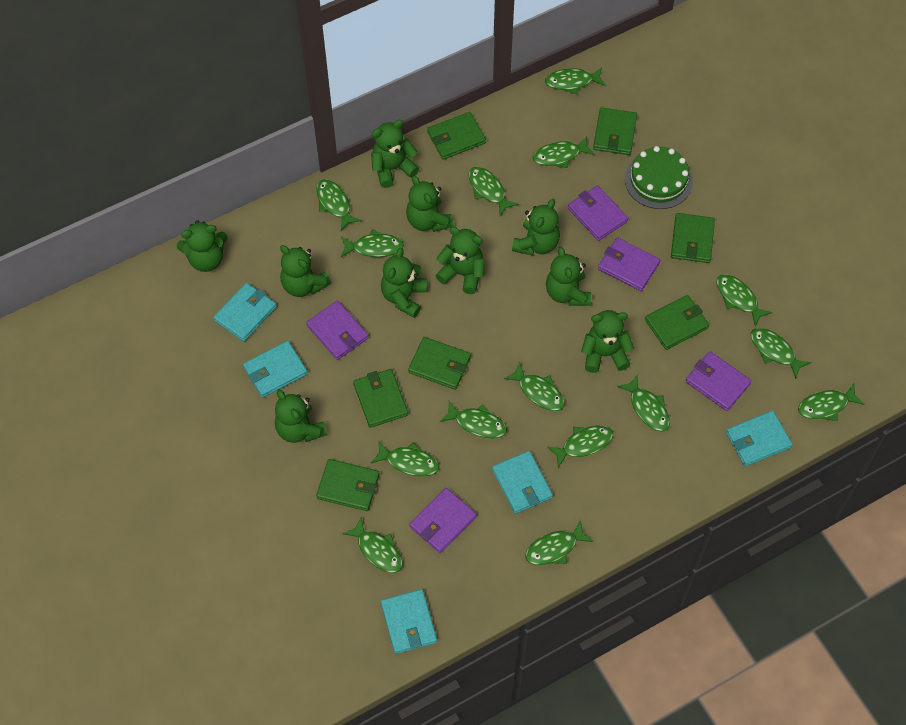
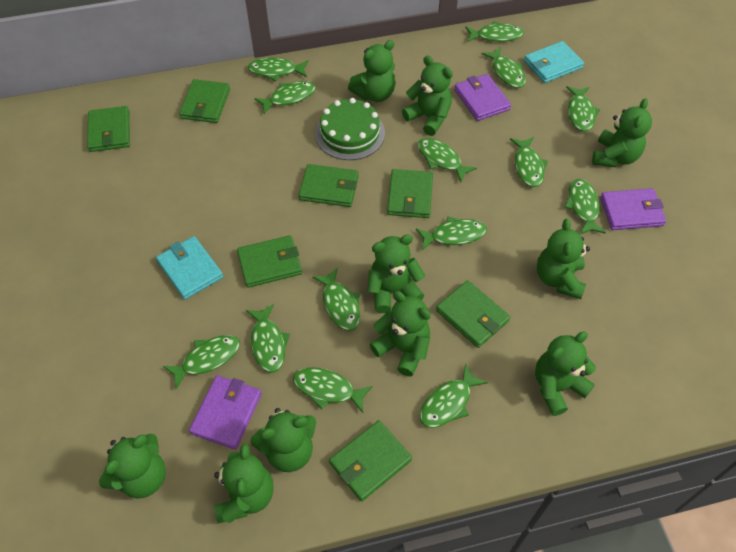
green fish: [316,179,361,231] [341,229,404,257] [342,518,403,573] [371,442,439,476] [440,401,507,438] [468,167,518,216] [504,362,565,411] [525,520,593,565] [533,136,595,168] [545,67,606,94] [547,425,613,468] [617,374,670,432] [717,274,773,326] [751,328,811,379] [798,384,865,421] = 15 -> [163,335,240,389] [246,304,290,372] [248,58,308,81] [254,81,316,114] [293,367,373,413] [312,268,360,331] [416,216,487,250] [418,138,477,183] [420,363,488,428] [465,21,524,42] [481,47,526,88] [510,137,548,187] [564,179,606,235] [566,86,600,132] = 14
purple wallet: [306,301,369,360] [409,488,477,553] [568,185,628,241] [598,237,660,291] [686,351,752,411] = 5 -> [189,375,262,450] [454,74,511,121] [600,188,666,230] = 3
turquoise wallet: [213,283,277,342] [243,341,308,398] [381,589,437,654] [492,451,553,514] [726,411,793,466] = 5 -> [156,236,223,299] [524,41,584,83] = 2

